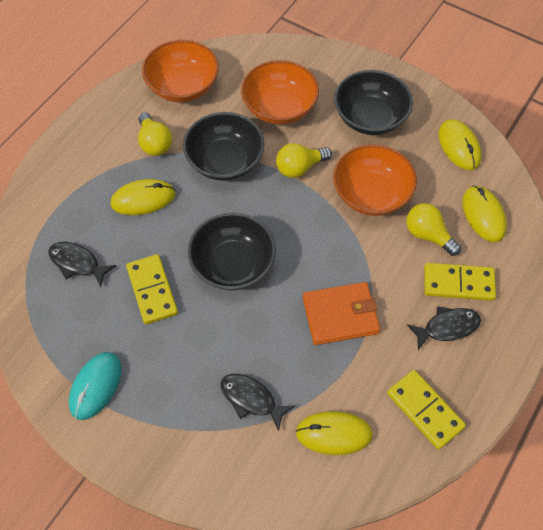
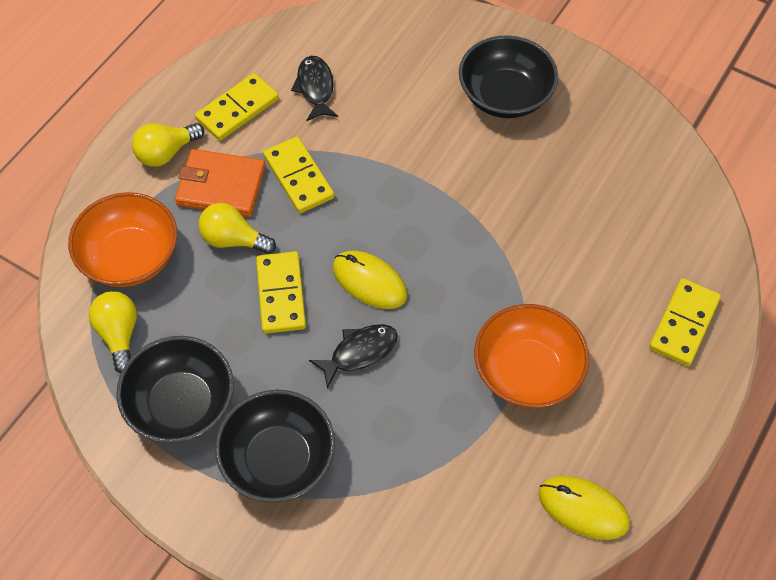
black fish: [48,242,116,287] [220,374,295,431] [407,306,481,350] = 3 -> [291,56,338,121] [309,324,398,389] = 2
orange bowl: [142,40,219,102] [241,60,319,125] [333,144,417,216] = 3 -> [68,192,177,287] [474,304,589,408] = 2
turquoise mouse: [69,352,122,420] = 1 -> none = 0
yellow domino: [126,254,178,324] [387,370,466,449] [424,263,496,301] = 3 -> [195,73,279,141] [256,251,306,334] [263,137,334,213] [649,278,721,366] = 4
yellow mouse: [110,179,175,215] [296,411,373,455] [438,119,481,170] [463,185,507,242] = 4 -> [333,251,407,309] [538,476,630,540] = 2

